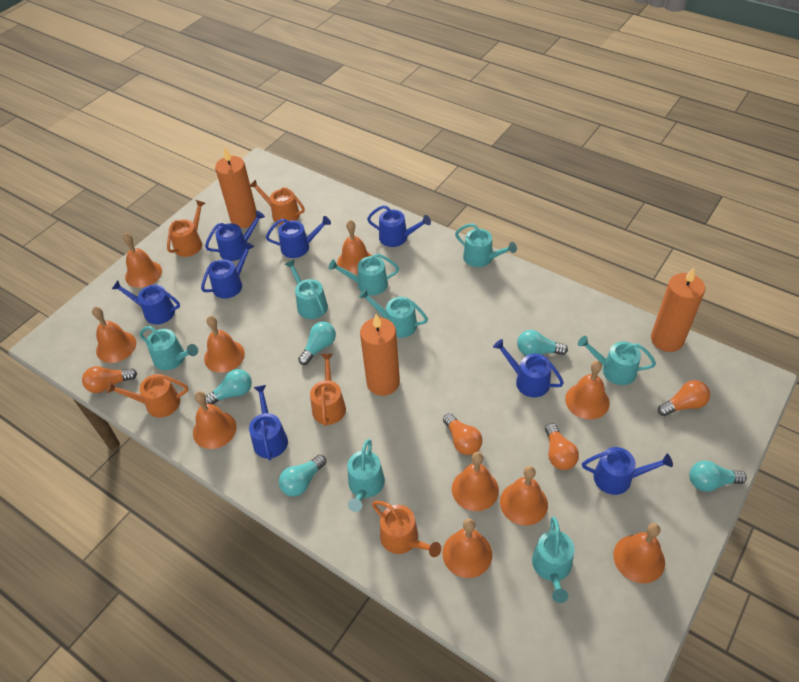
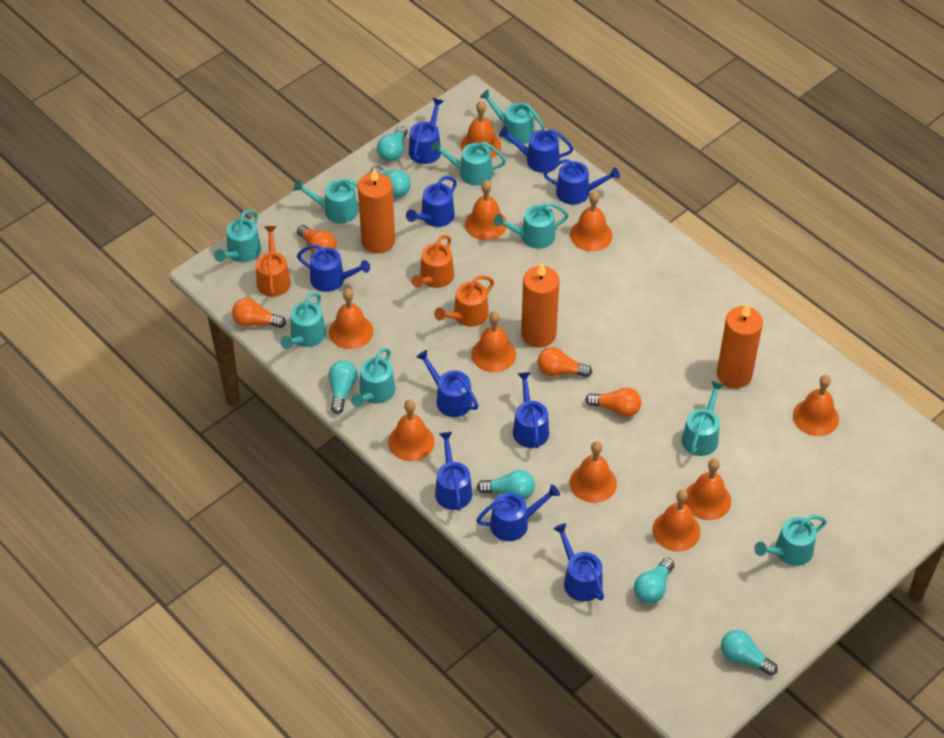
blue watering can: [112,280,180,325] [201,241,254,299] [205,211,265,261] [249,385,288,460] [266,216,331,258] [367,205,431,247] [493,339,564,397] [582,447,673,495] = 8 -> [297,244,370,292] [406,176,457,227] [409,98,444,164] [416,350,479,417] [435,432,472,511] [476,484,560,541] [499,127,574,173] [513,372,549,448] [544,159,620,205] [553,523,604,602] = 10
orange watering can: [106,374,188,417] [167,200,205,257] [250,179,305,225] [310,354,346,426] [372,501,441,557] = 5 -> [256,226,291,297] [411,235,454,288] [434,275,494,327] = 3
turquoise light bulb: [206,369,252,404] [279,455,326,497] [298,322,336,365] [517,330,568,356] [689,461,747,492] = 5 -> [328,361,358,414] [371,165,411,197] [377,126,408,161] [477,470,535,499] [634,558,674,604] [721,630,778,676] = 6
turquoise watering can: [139,326,198,370] [285,259,328,319] [329,254,399,296] [347,439,385,512] [359,289,428,338] [455,223,517,267] [532,517,574,603] [578,336,656,385] = 8 -> [214,210,261,262] [281,293,326,349] [293,179,359,223] [351,348,395,407] [431,140,506,186] [480,89,545,144] [494,202,569,249] [682,381,724,456] [754,515,827,566] = 9

